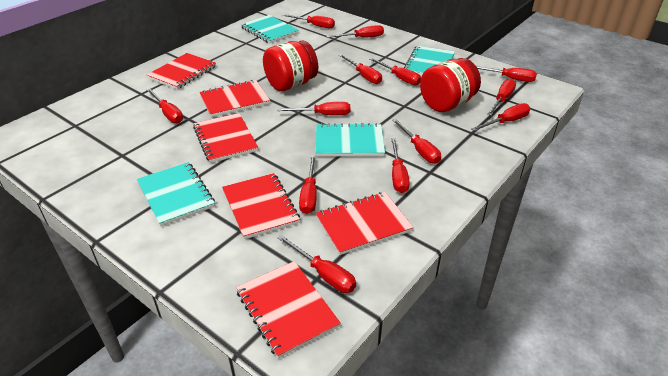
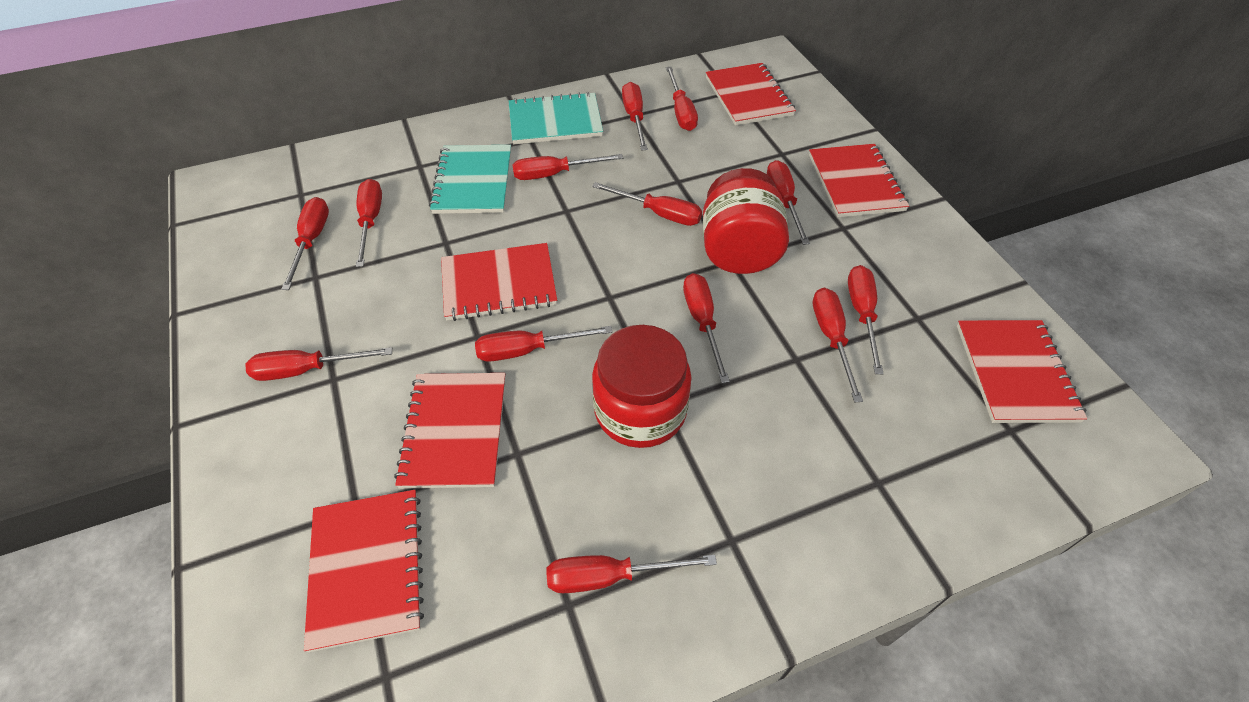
turquoise notebook: [137,162,215,226] [241,15,299,44] [316,123,385,157] [404,46,455,76] = 4 -> [429,145,511,214] [509,92,603,144] = 2

